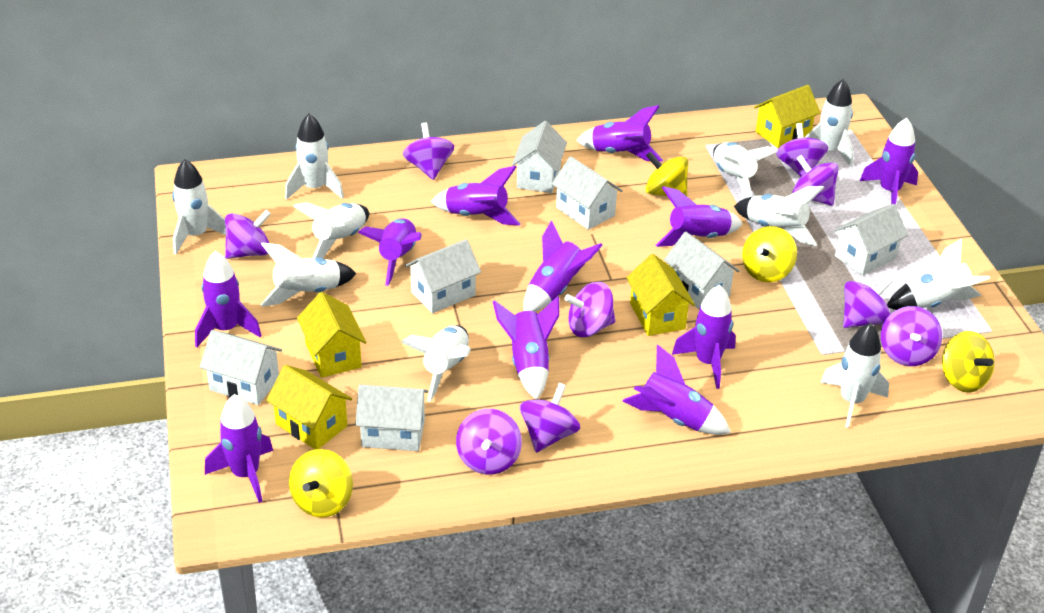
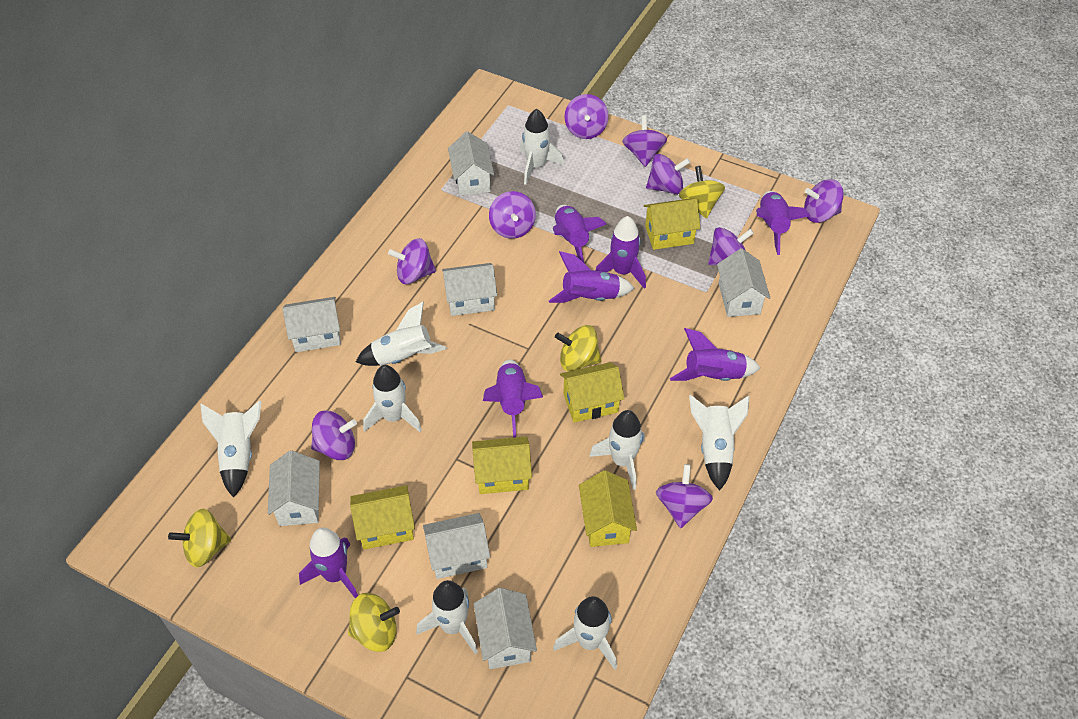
purple rocket: [195,251,262,347] [205,394,273,503] [358,218,422,286] [431,166,520,226] [493,296,559,400] [523,220,603,312] [576,105,663,162] [623,344,731,435] [656,186,743,247] [672,284,736,389] [860,118,918,205] = 11 -> [299,528,358,598] [483,360,543,438] [549,251,635,303] [553,205,606,263] [596,216,646,289] [670,328,760,381] [756,191,810,255] = 7
white rocket: [172,159,226,255] [261,242,356,307] [285,114,344,200] [293,202,369,258] [401,325,471,402] [713,142,778,198] [734,186,825,246] [804,79,854,167] [820,323,889,428] [887,239,990,310] = 10 -> [200,400,262,498] [356,302,447,366] [363,365,422,432] [416,580,478,654] [520,109,564,185] [553,596,617,670] [589,410,645,490] [689,395,750,491] = 8
yellow house: [266,365,352,449] [297,292,367,378] [626,254,695,336] [754,85,820,148] = 4 -> [350,485,415,550] [472,437,532,494] [560,362,624,423] [579,470,637,547] [644,199,701,250] = 5

